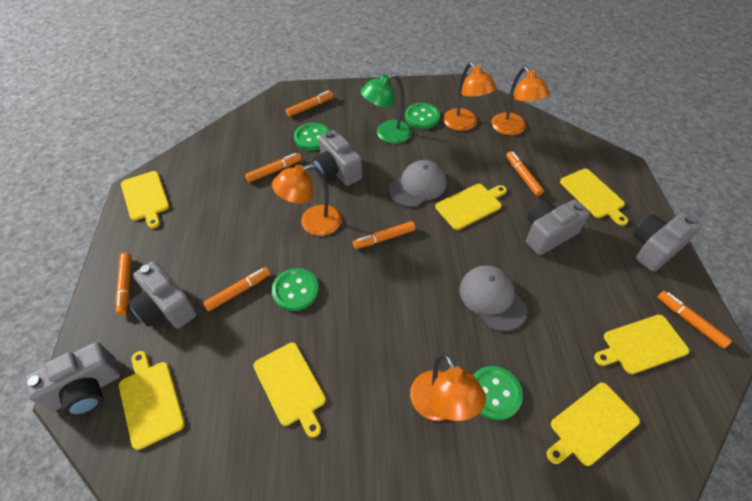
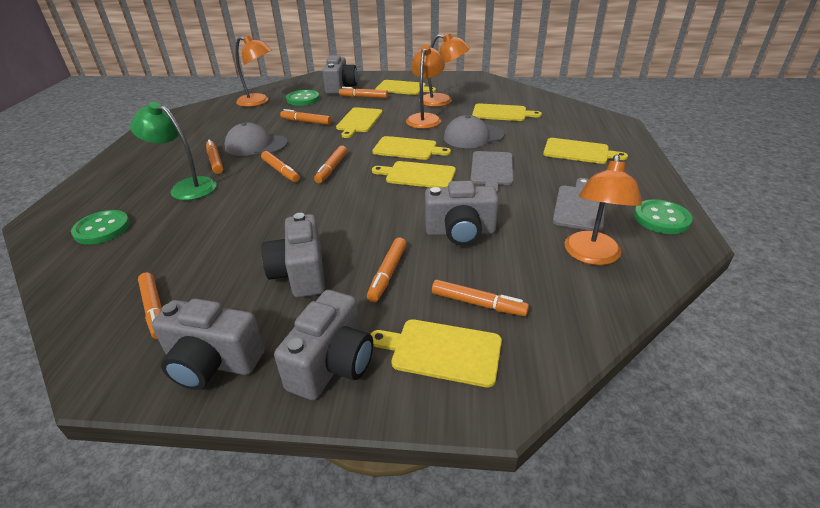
green button: [272,268,319,311] [294,123,330,151] [405,103,440,129] [473,366,523,421] = 4 -> [71,210,130,244] [286,90,320,106] [634,199,693,234] = 3
grey cutting board: none = 0 -> [471,151,513,193] [553,178,605,232] = 2
orange marker: [115,253,131,315] [203,267,270,312] [245,153,301,183] [286,91,334,117] [353,221,415,249] [506,151,544,196] [658,291,732,349] = 7 -> [138,272,162,339] [206,140,223,174] [261,151,300,182] [280,109,332,125] [314,146,347,183] [339,87,388,98] [367,238,407,302] [432,280,529,316] = 8

